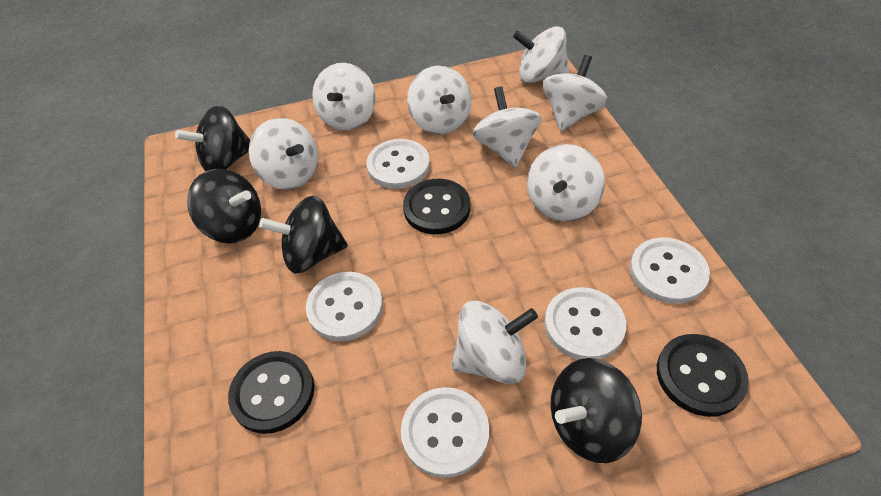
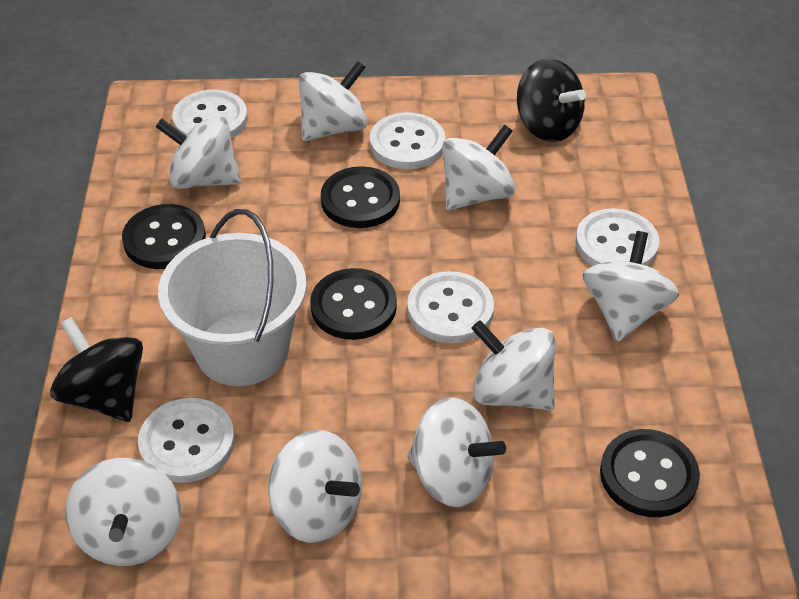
black button: [228,351,314,434] [403,179,470,234] [657,334,749,417] = 3 -> [122,204,206,269] [310,268,397,340] [321,166,400,228] [600,429,700,517] = 4
black spinning top: [175,105,250,171] [187,169,261,243] [259,196,348,274] [551,358,642,463] = 4 -> [50,317,143,422] [517,58,586,142] = 2
white bucket: none = 0 -> [158,209,307,386] = 1

